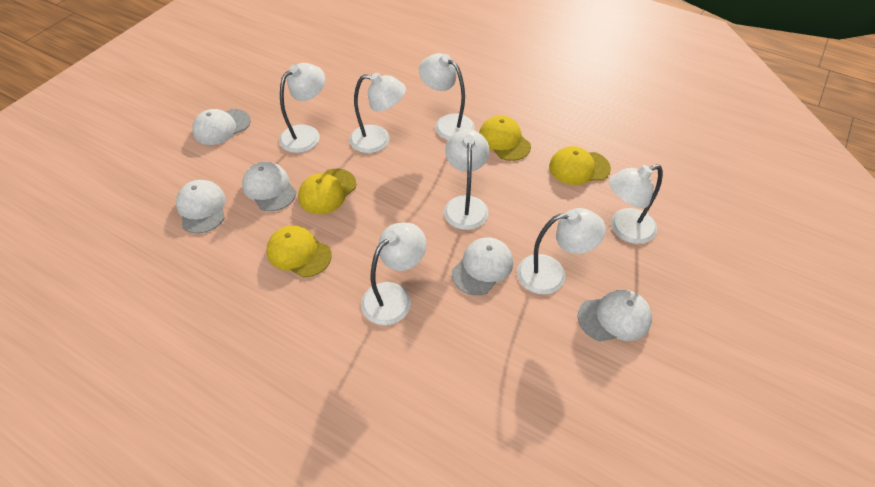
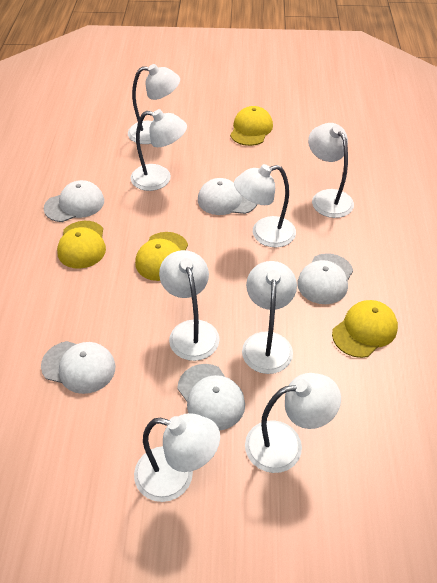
white lamp: [279,63,325,153] [349,73,406,153] [361,222,427,325] [419,53,475,140] [444,129,489,230] [517,208,606,295] [609,164,663,244] = 7 -> [128,64,180,144] [130,109,187,191] [134,413,220,502] [159,250,220,361] [234,164,296,247] [242,261,297,374] [245,373,341,473] [308,123,354,218] = 8

